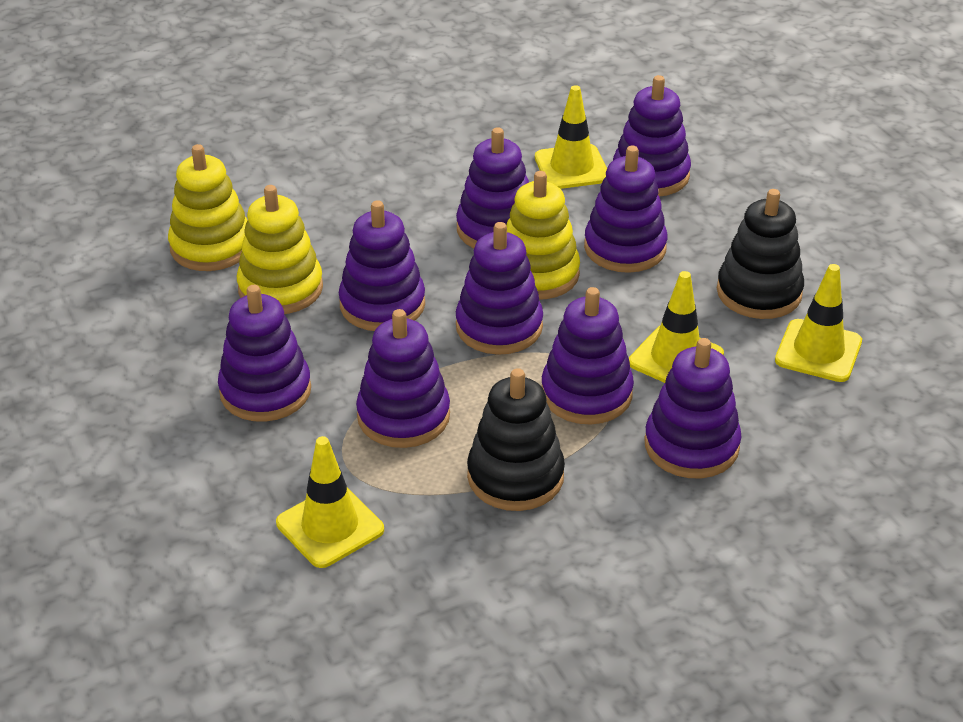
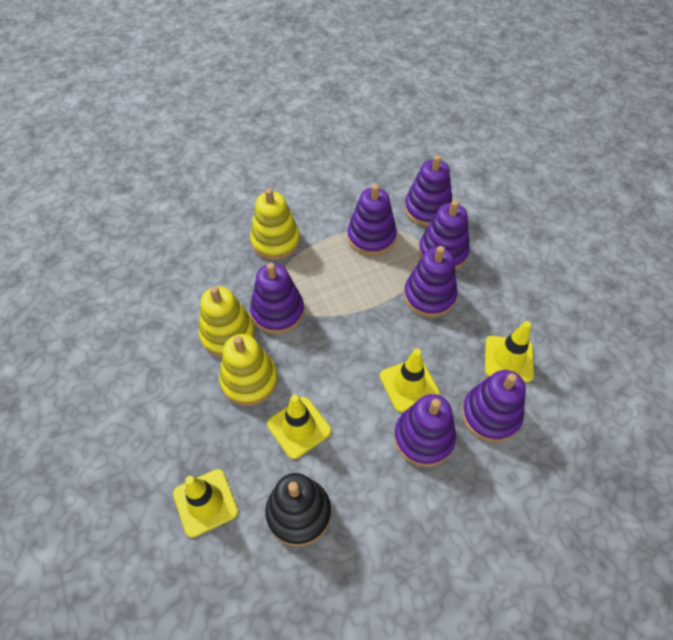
black stacking toy: [467,368,565,511] [717,189,804,319] = 2 -> [265,473,331,546] = 1
purple stacking toy: [218,285,311,422] [339,200,425,331] [356,309,450,448] [456,127,529,248] [456,222,543,355] [542,287,634,424] [584,146,667,273] [613,75,691,197] [644,338,741,478] = 9 -> [250,263,304,334] [347,184,397,256] [394,394,456,467] [404,155,453,227] [404,246,457,318] [418,200,470,270] [462,370,526,442] = 7

